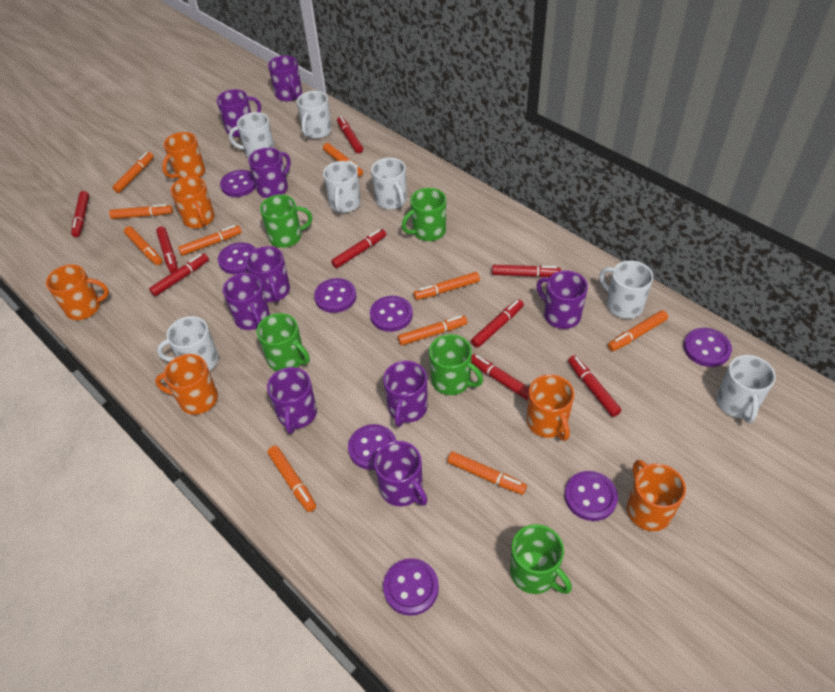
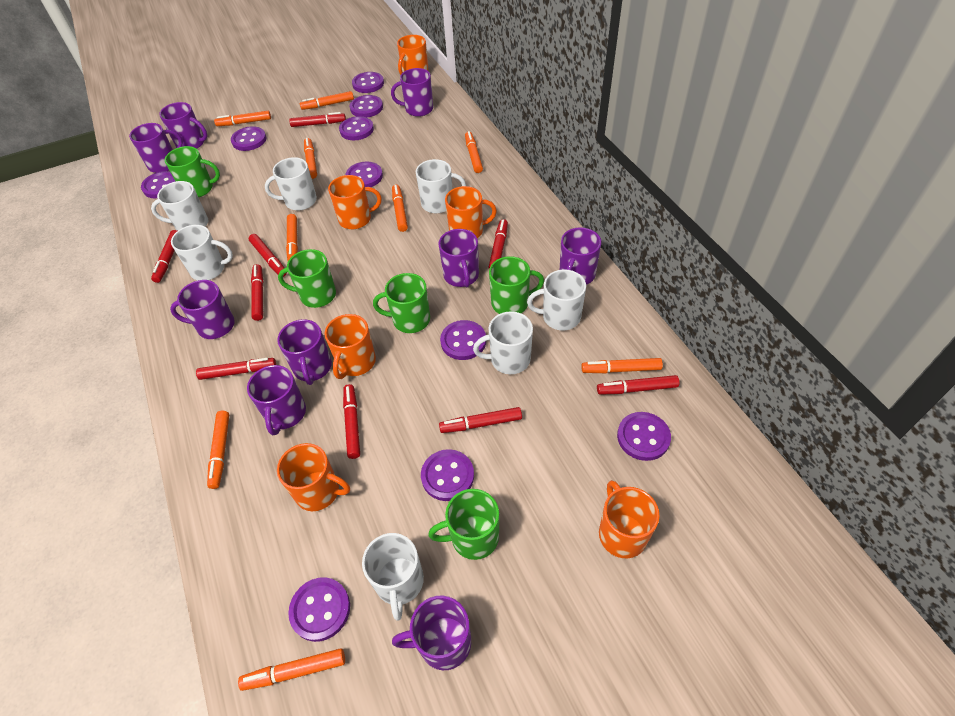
orange marker: [109,204,173,219] [112,152,154,193] [124,226,162,265] [178,225,242,256] [267,446,316,512] [323,143,363,177] [398,315,467,346] [413,272,480,300] [447,452,527,495] [608,310,668,351] = 10 -> [207,411,229,489] [214,111,271,126] [238,648,345,691] [286,214,298,261] [300,91,354,110] [304,138,317,179] [392,185,408,232] [465,131,483,173] [581,358,663,373] = 9
purple button: [218,242,256,274] [220,170,256,197] [314,278,356,313] [348,424,396,470] [370,296,413,332] [383,558,439,616] [564,471,618,521] [683,328,732,367] = 8 -> [141,171,176,198] [231,126,267,151] [288,577,350,642] [339,116,374,140] [346,162,383,187] [350,95,383,117] [352,72,384,93] [421,449,474,501] [440,320,486,360] [617,412,671,461] = 10

